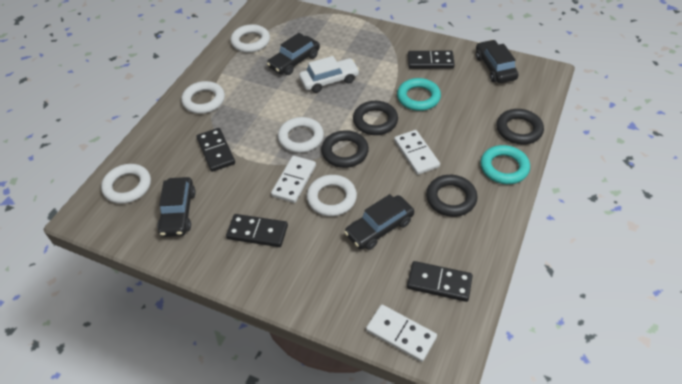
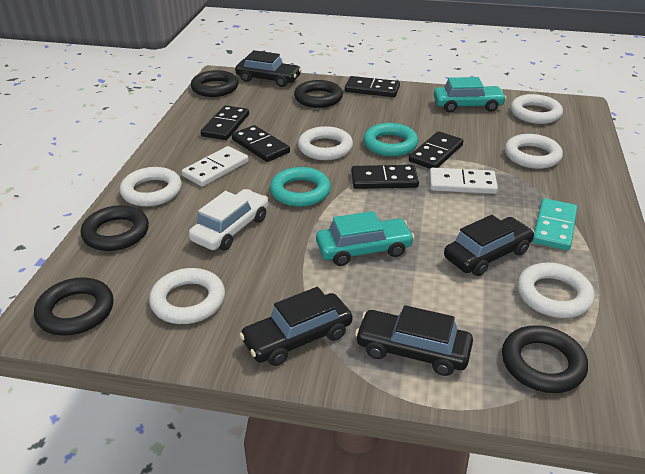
black domino: [197,128,235,172] [226,214,288,247] [407,261,473,302] [408,51,455,69] = 4 -> [201,105,249,140] [232,125,290,162] [345,76,400,97] [351,165,419,189] [409,131,463,169] = 5
black ring: [321,130,369,168] [353,101,398,135] [426,175,477,217] [497,109,544,144] = 4 -> [34,277,113,336] [81,205,149,251] [191,70,239,97] [294,80,343,108] [502,325,588,393] = 5
turquoise car: none = 0 -> [316,211,415,266] [434,77,507,112] = 2
turquoise domino: none = 0 -> [532,198,577,250] = 1
white domino: [271,156,316,203] [366,305,437,362] [394,130,440,175] = 3 -> [182,146,249,187] [430,168,498,194] = 2
white ring: [101,164,151,204] [181,81,225,114] [230,24,270,53] [278,117,324,153] [307,175,357,216] = 5 -> [120,167,182,207] [149,268,225,324] [298,126,353,160] [505,134,563,169] [510,94,563,124] [517,263,594,318] = 6

